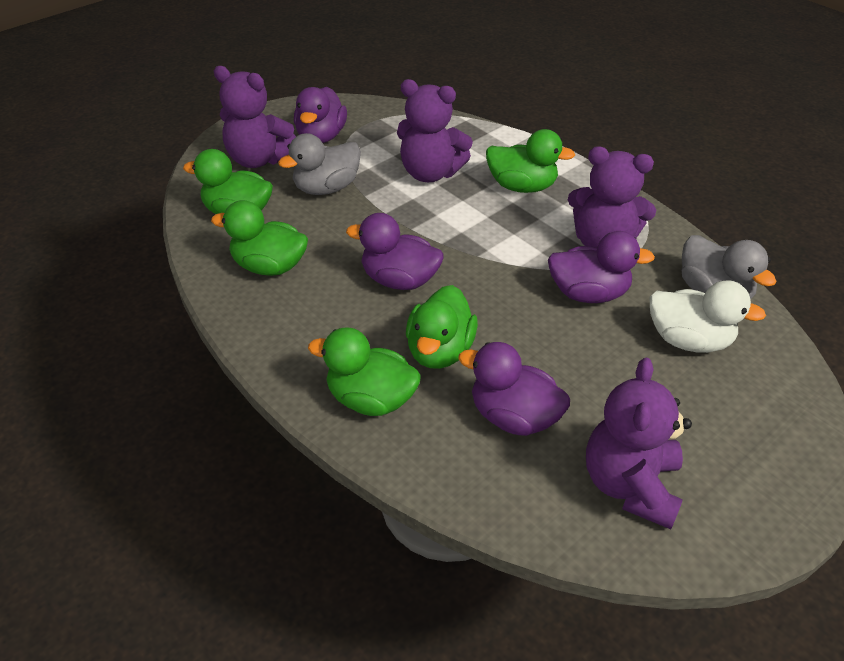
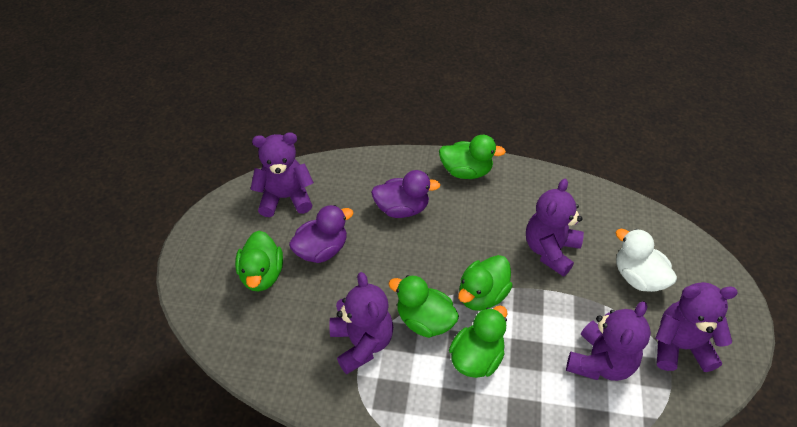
grey duck: [278,133,361,195] [681,235,777,300] = 2 -> none = 0
purple duck: [294,87,347,143] [346,213,443,290] [458,342,570,436] [548,231,655,303] = 4 -> [289,205,353,263] [371,170,440,218] = 2
purple teddy bear: [214,66,296,168] [397,79,473,182] [568,146,656,247] [586,357,692,529] = 4 -> [250,132,314,217] [329,272,393,374] [526,179,584,277] [566,301,651,381] [656,282,738,372] = 5

